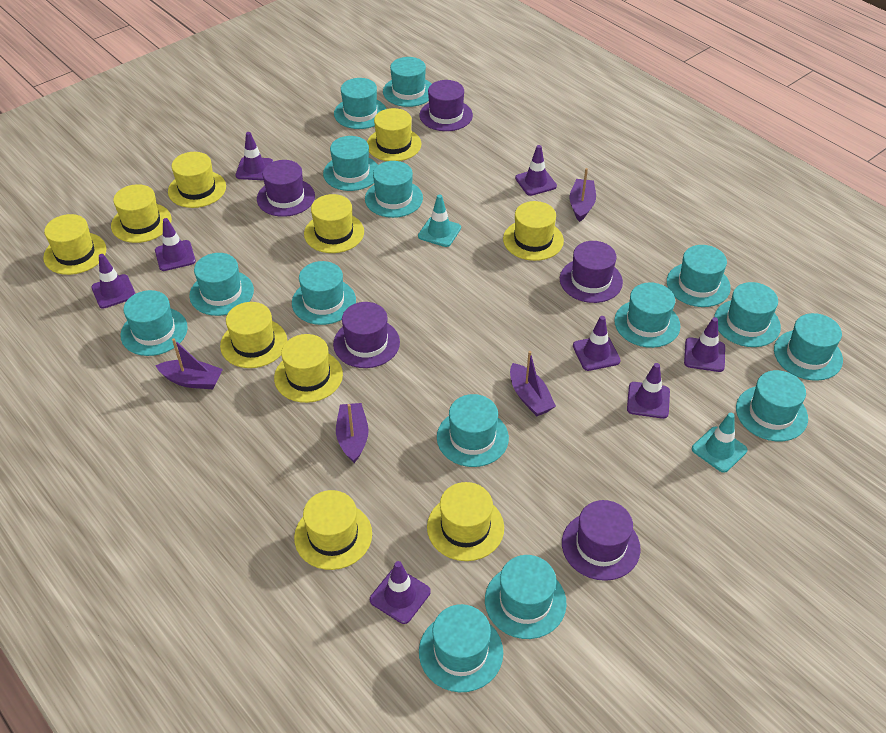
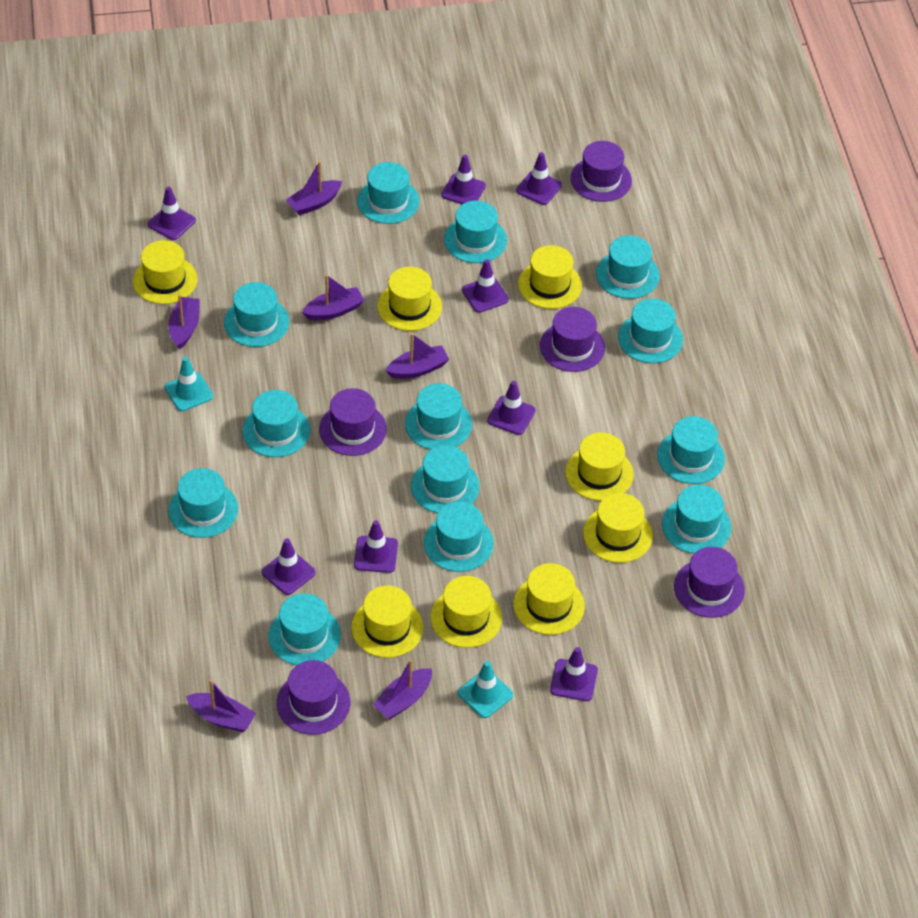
purple boat: [155,338,223,389] [336,403,369,463] [510,351,556,416] [569,168,596,222] = 4 -> [168,295,200,349] [186,679,256,732] [286,161,342,215] [302,274,365,320] [373,659,432,719] [385,333,449,379] = 6
turquoise hat: [120,290,188,356] [189,253,254,316] [292,261,356,325] [323,136,378,191] [334,78,386,129] [365,161,423,218] [383,57,431,107] [419,604,503,692] [437,394,509,467] [485,555,567,639] [614,282,681,348] [667,245,731,307] [714,282,781,347] [736,370,808,441] [774,313,843,381] = 15 -> [168,468,238,538] [224,282,289,347] [242,390,310,457] [268,593,341,665] [357,162,420,224] [405,383,472,450] [411,445,480,513] [424,502,494,572] [444,201,507,263] [596,235,660,299] [618,298,683,363] [657,416,725,484] [662,485,731,554] = 13
yellow hat: [43,214,107,275] [111,184,172,243] [168,152,226,208] [220,302,287,368] [274,334,343,403] [294,490,372,570] [304,194,364,253] [367,108,421,161] [427,482,504,561] [503,201,564,261] = 10 -> [133,240,197,304] [351,585,423,658] [377,267,442,331] [430,576,502,648] [514,563,585,635] [518,245,582,309] [565,432,634,501] [583,493,653,563] = 8

